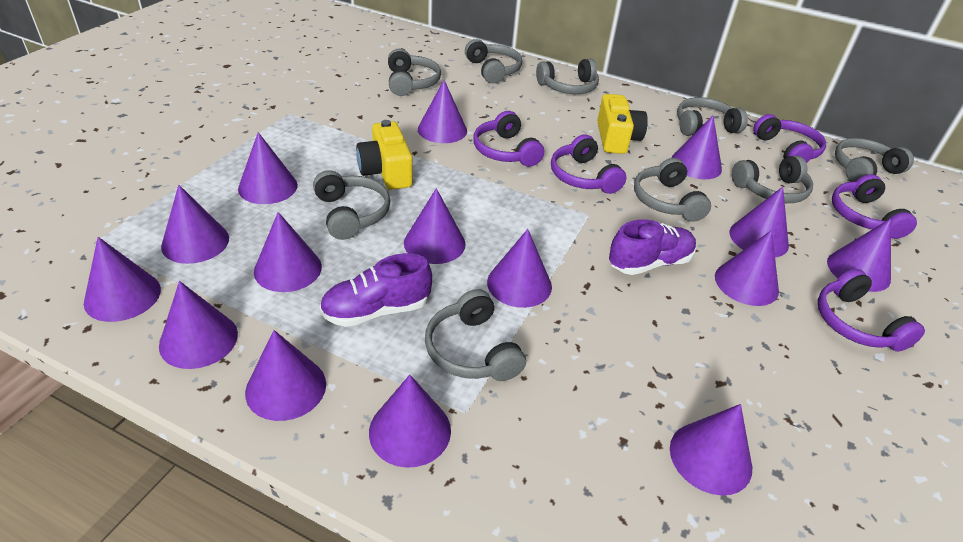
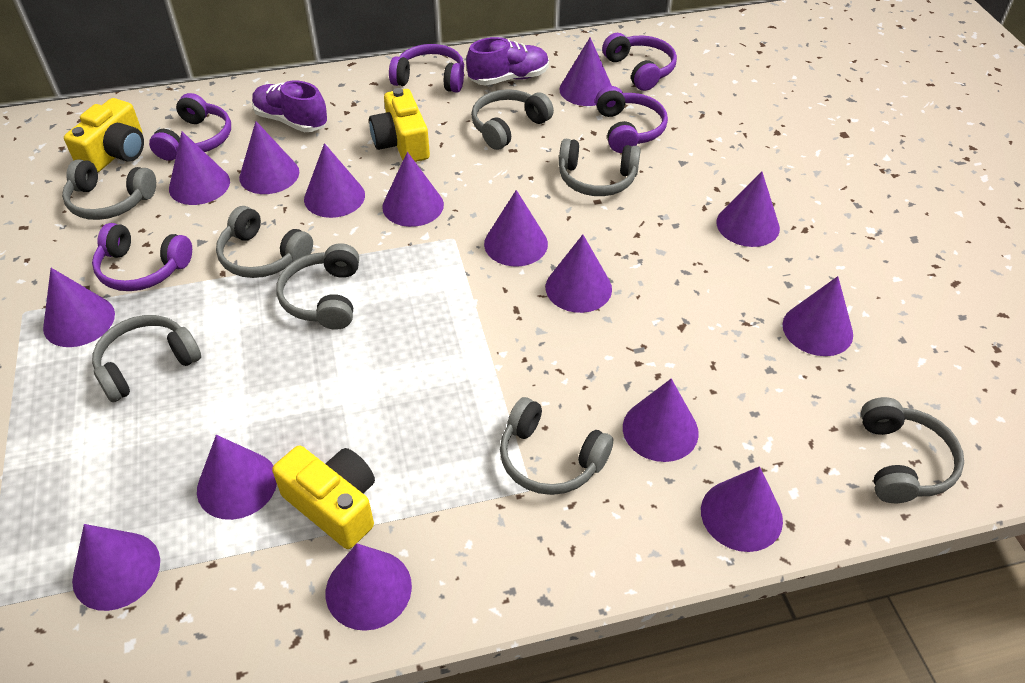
grey headphones: [313,170,390,240] [388,49,441,96] [425,289,526,381] [465,39,522,83] [536,59,599,94] [634,158,711,222] [677,97,748,136] [732,156,813,203] [835,138,914,182] = 9 -> [62,159,156,220] [92,315,201,402] [216,206,313,278] [276,243,359,330] [471,89,554,150] [500,397,613,495] [559,139,641,196] [861,397,964,503] = 8
yellow camera: [356,120,412,190] [597,94,648,154] = 2 -> [64,98,144,172] [272,446,375,549] [369,88,430,162] = 3

